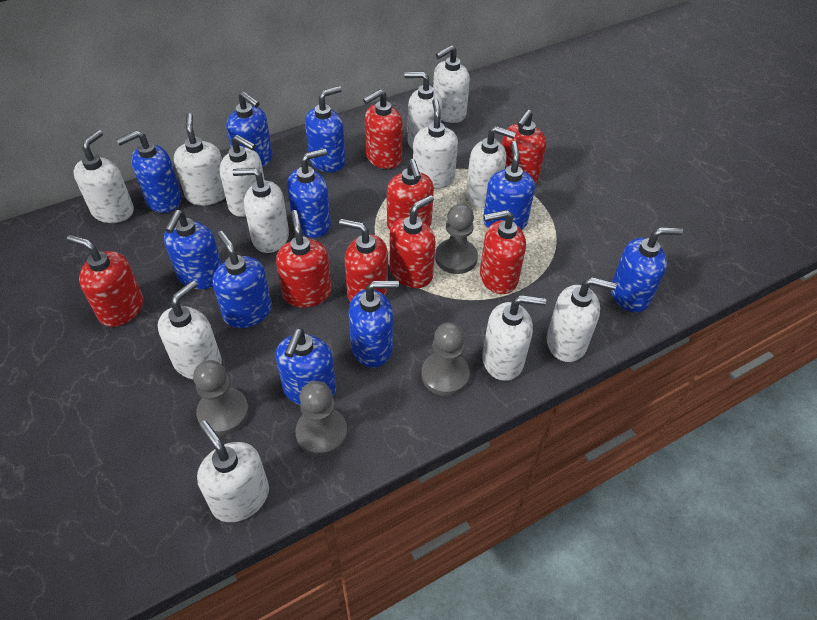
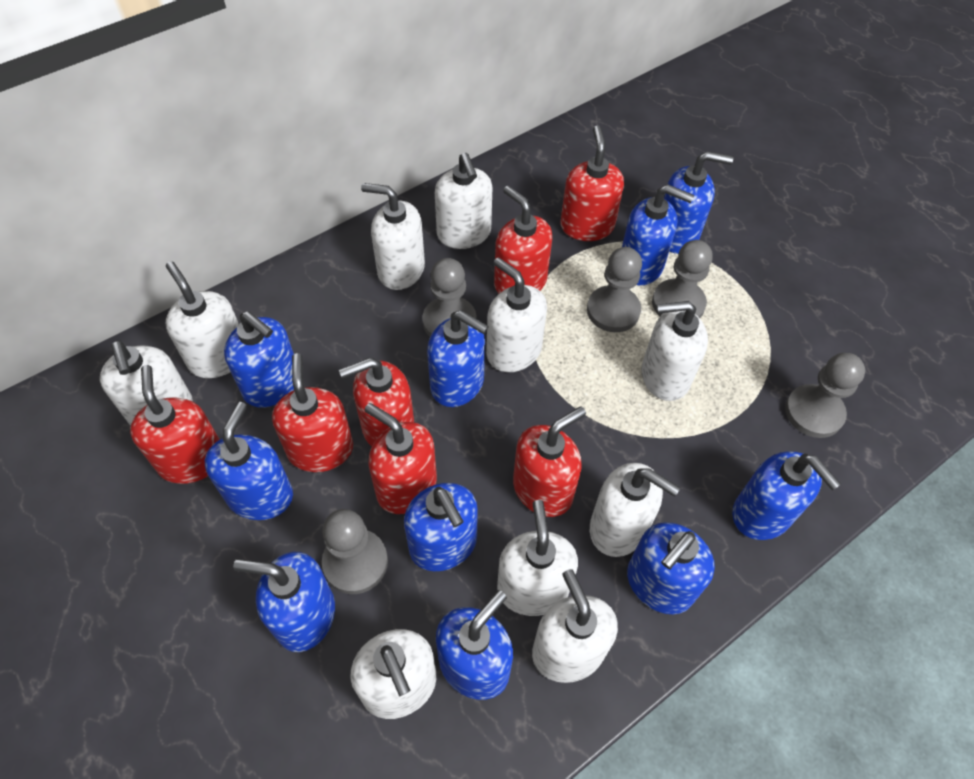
grey pawn: [193,360,249,435] [295,381,348,456] [421,322,470,396] [435,204,478,274] = 4 -> [322,509,388,594] [422,258,477,337] [587,247,642,332] [652,240,713,318] [785,353,865,438] = 5
red soap dispenser: [67,235,143,327] [276,210,332,308] [339,219,388,302] [363,89,403,169] [387,159,434,230] [390,195,436,288] [480,210,526,294] [502,110,546,184] = 8 -> [130,365,220,484] [272,353,353,472] [339,358,414,447] [365,403,437,514] [494,186,552,294] [513,406,586,517] [560,125,624,241] = 7
white soap dispenser: [73,130,134,223] [158,280,222,379] [174,113,226,205] [197,421,269,522] [220,135,264,217] [232,168,289,253] [404,72,442,149] [413,98,458,189] [433,45,470,123] [466,126,516,208] [482,295,546,381] [547,277,617,362] = 12 -> [100,340,193,425] [166,261,239,378] [351,629,436,719] [361,183,425,290] [435,153,493,249] [486,257,547,372] [497,500,578,616] [532,569,618,683] [590,463,680,557] [641,301,708,401] = 10

